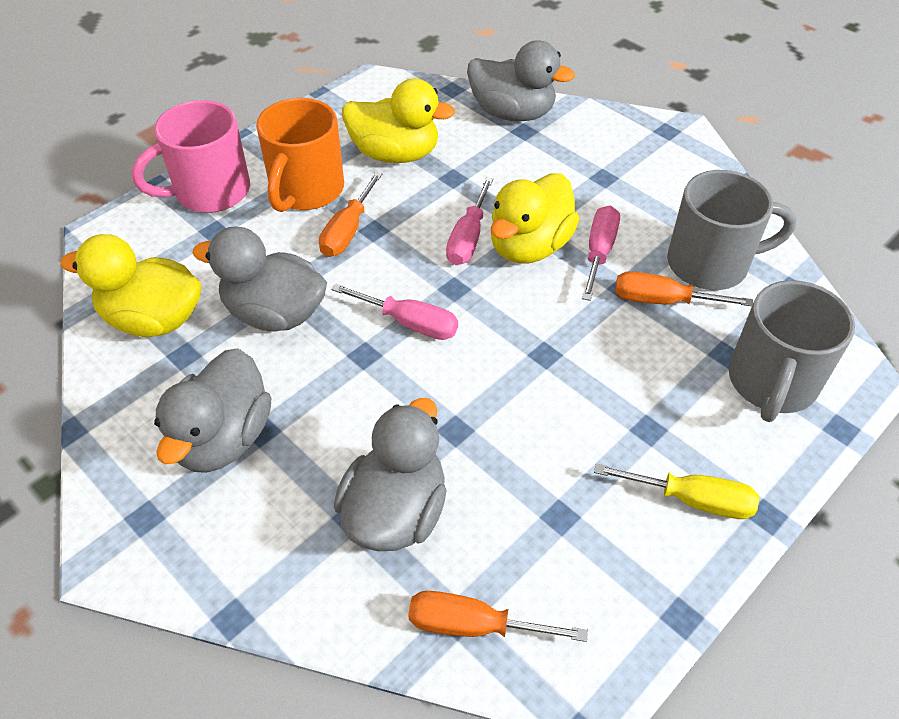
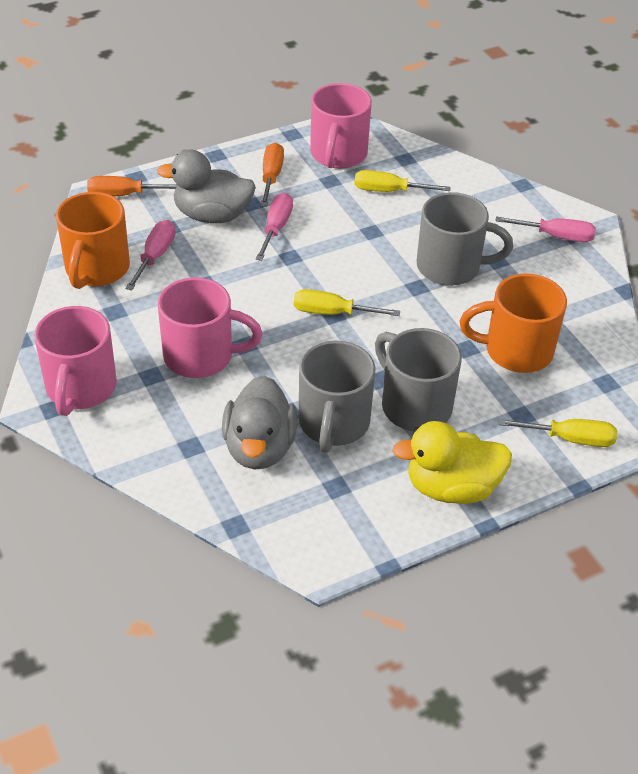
grey duck: [154,348,271,473] [192,226,327,332] [334,398,446,551] [467,40,575,121] = 4 -> [157,150,256,223] [222,375,298,469] = 2
grey mug: [667,170,797,290] [729,280,855,422] = 2 -> [299,340,375,453] [375,328,462,431] [417,192,513,286] = 3
orange mug: [256,98,344,212] = 1 -> [56,192,130,289] [460,274,567,373] = 2
orange screwdriver: [319,172,382,257] [408,591,588,642] [615,271,753,306] = 3 -> [87,176,178,196] [261,143,284,207] = 2
pink mug: [132,100,250,213] = 1 -> [34,306,117,416] [158,277,263,378] [310,83,372,169] = 3
yellow duck: [60,234,201,337] [342,78,455,163] [491,173,579,263] = 3 -> [392,421,512,504] = 1
yellow screwdriver: [594,464,759,519] = 1 -> [294,289,400,316] [354,170,451,192] [499,419,617,447] = 3

